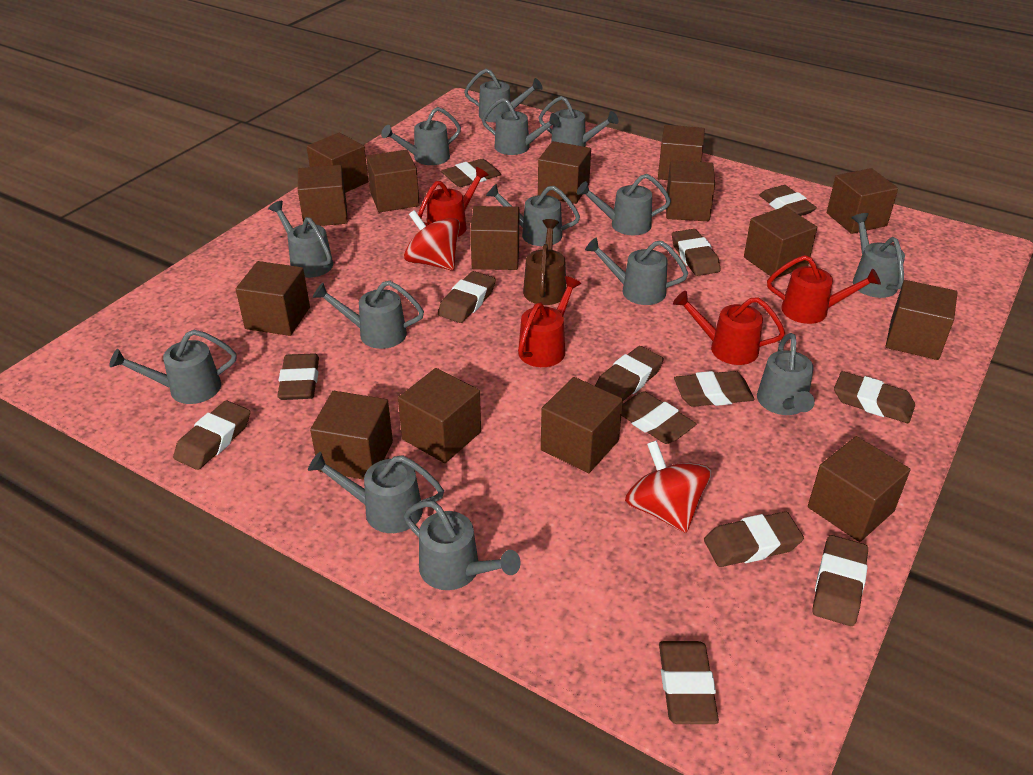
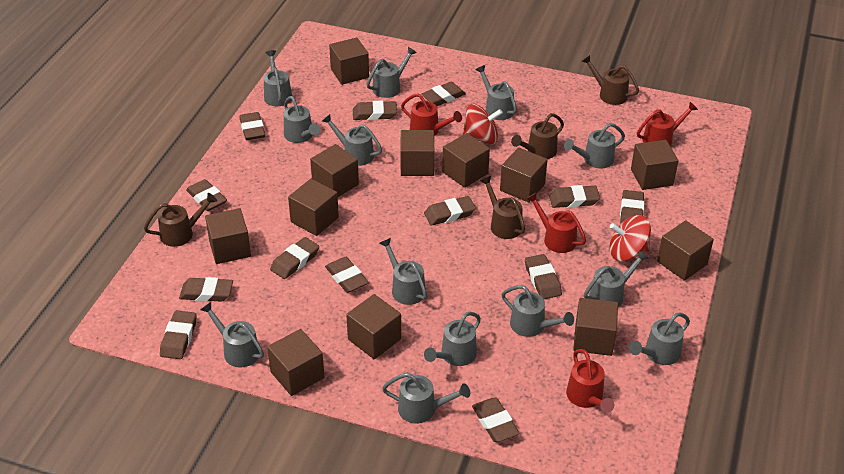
brown cube: [236,261,310,336] [298,165,348,226] [307,133,368,193] [310,391,393,480] [366,150,420,212] [398,368,481,463] [470,206,519,270] [538,141,591,204] [541,377,623,473] [658,125,705,180] [666,161,715,221] [744,206,817,279] [808,436,911,542] [827,168,898,234] [886,280,958,360] = 15 -> [205,208,251,264] [267,329,324,396] [288,179,339,236] [310,144,359,197] [329,37,369,85] [346,294,401,359] [400,130,434,176] [442,133,490,188] [500,147,548,203] [573,298,618,356] [631,140,679,190] [657,220,714,281] = 12
brown watering can: [523,219,566,305] = 1 -> [144,193,217,247] [480,176,525,239] [511,113,564,159] [581,55,639,105] = 4
grey watering can: [109,330,237,404] [268,201,333,278] [308,451,444,533] [313,281,424,349] [381,107,461,165] [404,500,521,590] [464,69,543,122] [482,98,560,155] [486,184,580,246] [539,96,618,147] [577,174,671,235] [585,237,688,305] [757,333,815,415] [852,213,905,298] = 14 -> [200,302,264,368] [264,50,292,106] [284,96,320,143] [322,114,382,166] [366,47,417,98] [380,238,427,305] [382,373,470,424] [424,312,481,366] [475,65,517,120] [502,285,574,337] [564,123,625,169] [584,250,649,307] [629,313,690,365] = 13

